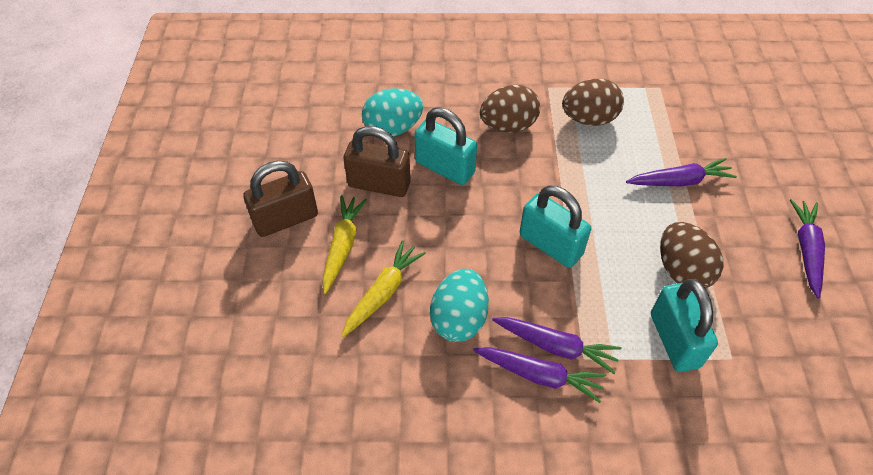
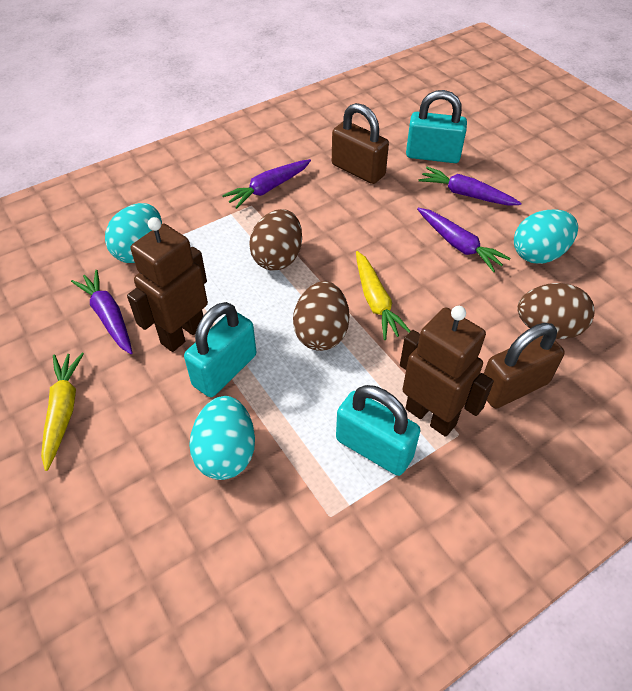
brown robot: none = 0 -> [127,217,208,352] [400,306,494,437] = 2
turquoise egg: [362,88,423,137] [430,269,489,342] = 2 -> [105,203,162,263] [189,396,255,480] [514,209,578,264] = 3

